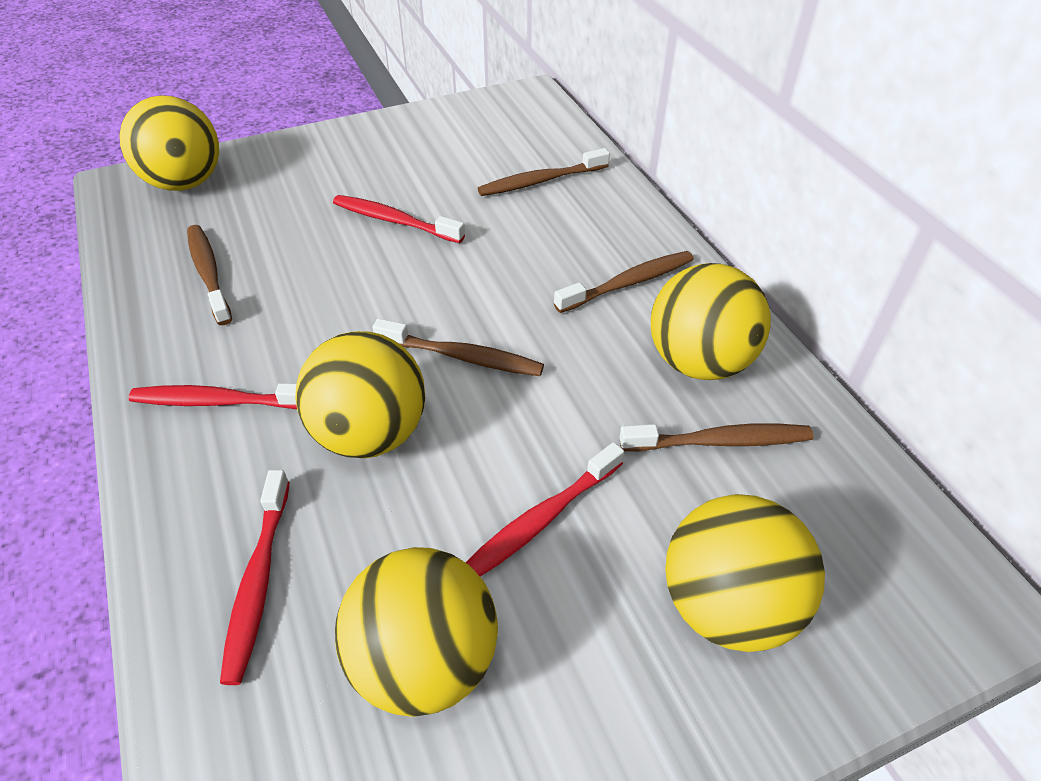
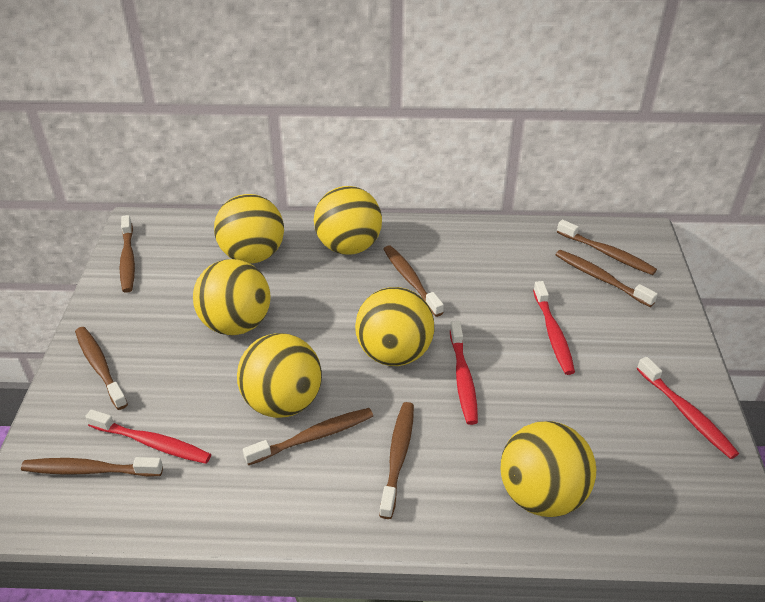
brown toothbrush: [187,225,232,325] [373,318,544,376] [478,148,610,196] [554,251,694,313] [619,424,813,451] = 5 -> [21,457,163,477] [75,327,128,410] [120,215,135,293] [243,408,373,465] [379,402,414,519] [383,245,444,317] [556,250,658,307] [557,220,657,275] = 8
yellow ball: [119,95,219,191] [295,331,425,458] [335,547,498,717] [651,263,771,380] [665,494,825,652] = 5 -> [193,259,271,336] [214,194,284,264] [237,333,322,418] [314,186,382,255] [355,287,434,366] [501,421,596,517] = 6

